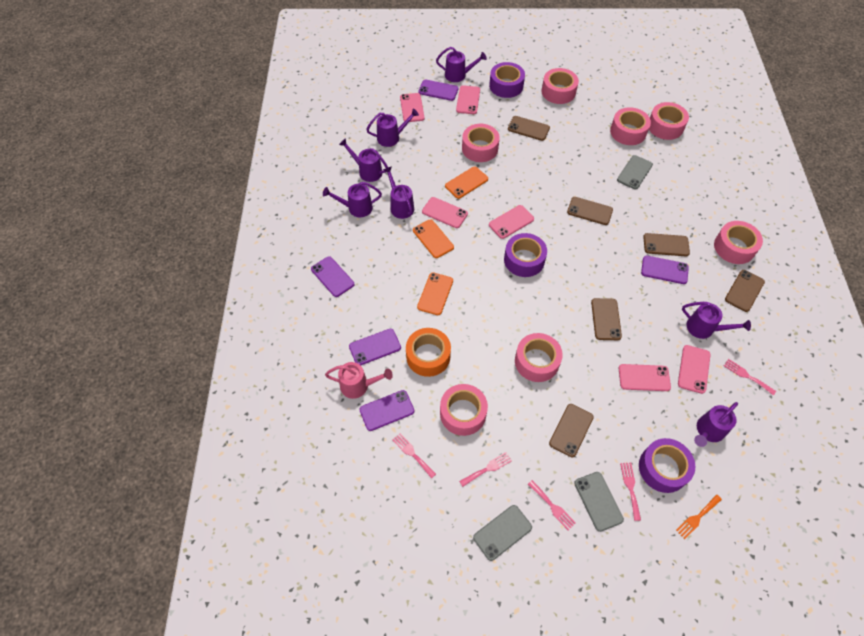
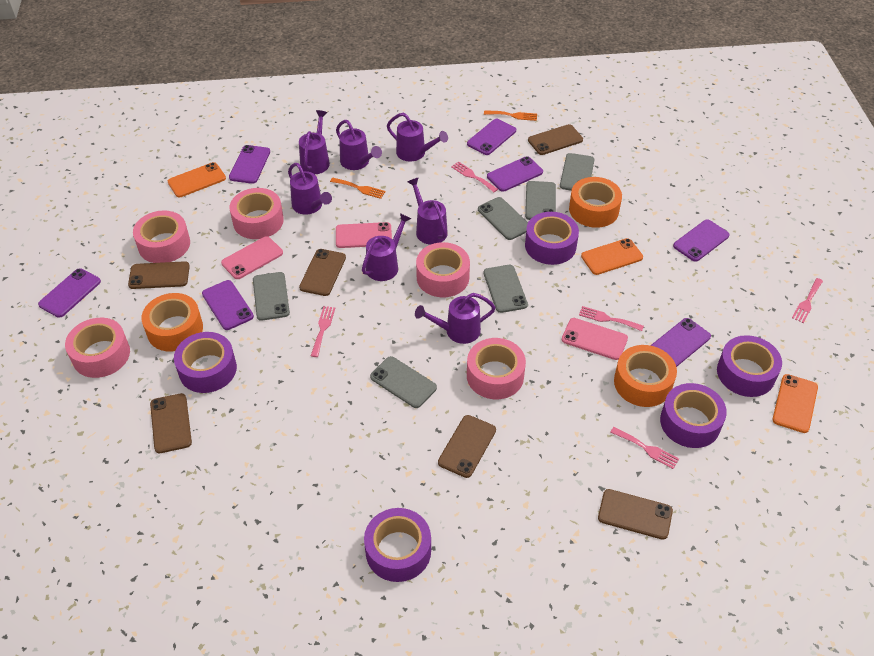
grey phone: [473,505,532,561] [574,472,624,532] [617,155,653,189] = 3 -> [253,272,290,321] [370,356,437,408] [478,197,528,240] [483,265,528,313] [525,181,556,220] [560,153,595,191] = 6
orange fork: [676,494,722,539] = 1 -> [330,178,386,199] [484,110,537,121] = 2
orange tape: [406,328,451,377] = 1 -> [141,293,203,352] [569,177,622,228] [614,345,677,407] = 3
pink phone: [400,93,425,122] [422,197,468,228] [456,85,480,114] [489,205,534,239] [619,364,671,391] [678,345,711,394] = 6 -> [221,236,283,279] [336,222,392,248] [562,318,628,360] = 3
pink tape: [440,384,488,436] [462,124,500,162] [515,333,563,382] [541,68,579,104] [610,107,651,145] [649,102,689,140] [714,221,763,264] = 7 -> [65,318,130,378] [133,210,190,263] [230,188,284,239] [416,242,470,297] [467,338,526,399] = 5
pink watering can: [325,362,393,399] = 1 -> none = 0
purple phone: [311,256,354,297] [349,329,401,365] [359,390,414,431] [418,79,459,101] [641,256,689,284] = 5 -> [38,268,101,318] [202,280,254,330] [229,145,270,184] [467,119,516,155] [487,156,543,192] [650,318,711,367] [673,219,730,262] = 7
purple tape: [489,62,525,98] [504,233,547,277] [639,438,695,493] = 3 -> [174,332,237,393] [364,508,431,582] [525,212,579,265] [660,383,727,448] [717,335,782,397] = 5

